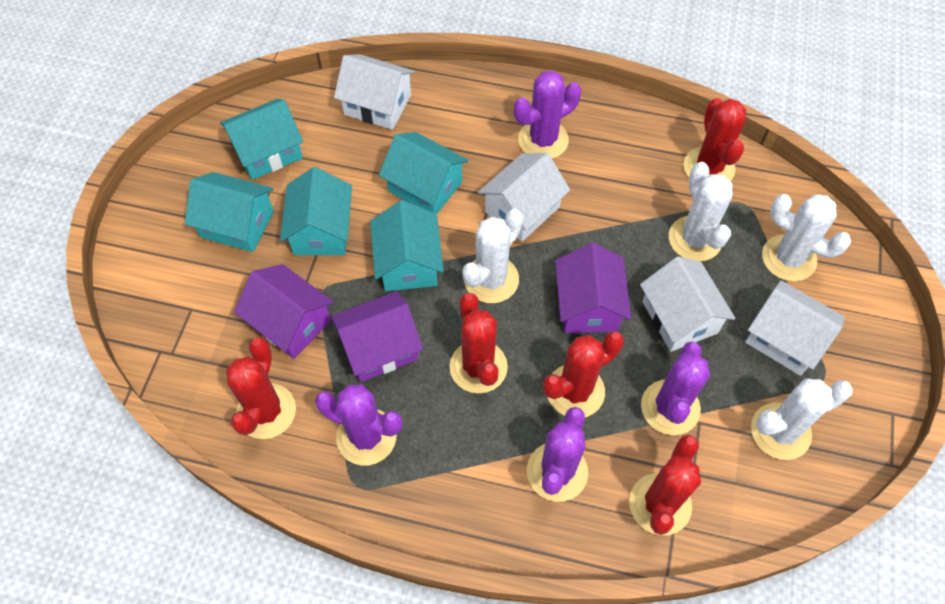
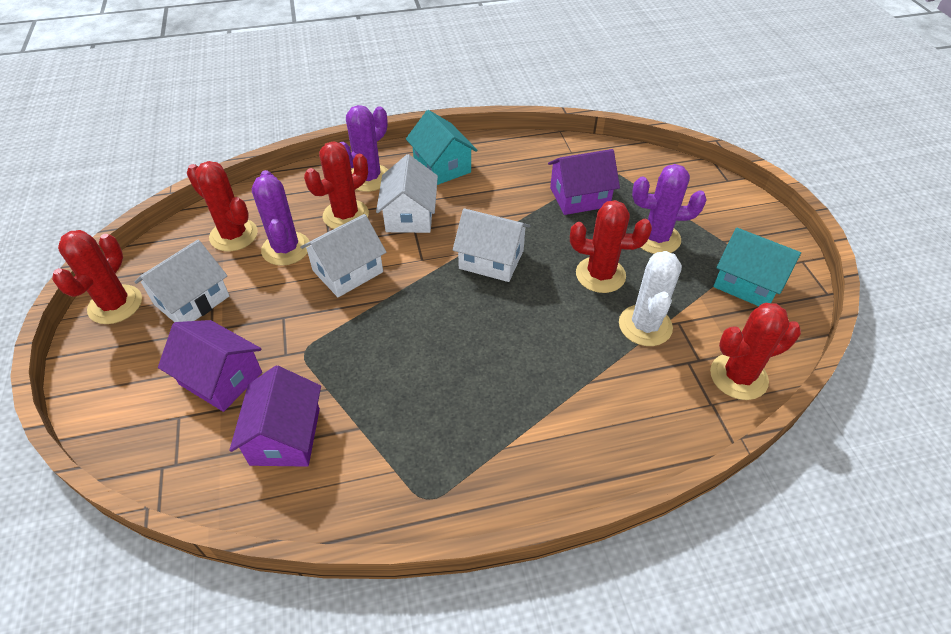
purple cactus: [315,384,402,466] [514,70,581,159] [527,407,588,502] [641,341,710,435] = 4 -> [252,170,310,266] [340,105,388,192] [632,164,706,254] = 3
turquoise house: [185,172,274,252] [220,99,303,180] [280,167,352,255] [370,200,444,291] [379,132,468,214] = 5 -> [406,110,477,185] [713,228,801,306] = 2
white cactus: [462,209,523,303] [669,162,732,261] [751,378,853,460] [762,194,851,281] = 4 -> [619,251,682,346] = 1

